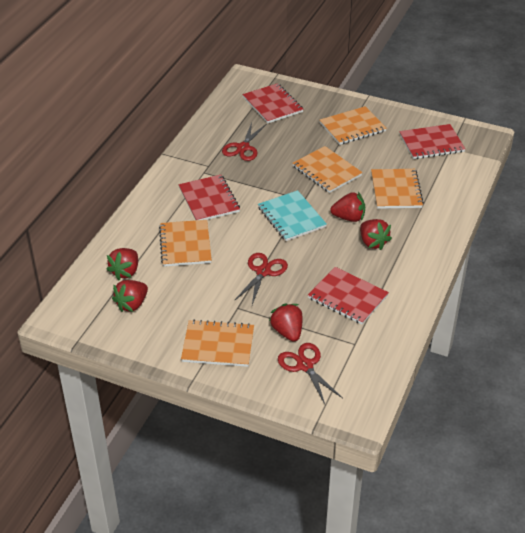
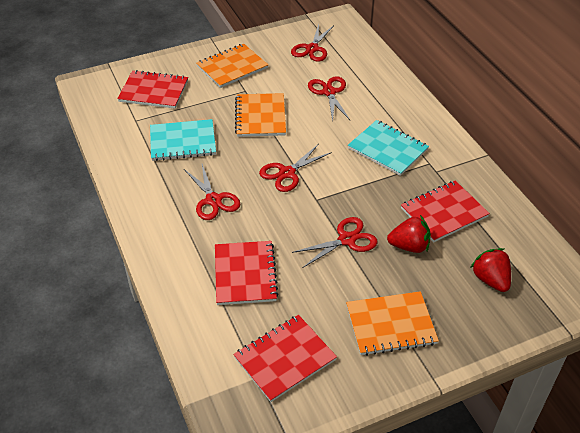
orange notebook: [159,220,212,267] [181,319,254,367] [293,146,363,193] [320,106,387,145] [371,169,424,209] = 5 -> [196,44,268,88] [235,93,286,137] [346,291,439,356] = 3
red scissors: [222,122,266,161] [234,253,288,305] [278,343,343,406] = 3 -> [184,164,240,220] [259,145,332,192] [291,24,334,62] [292,217,378,268] [308,76,350,122] = 5
red strawberry: [106,248,138,280] [112,280,148,312] [269,303,302,342] [330,192,365,222] [360,219,392,250] = 5 -> [387,215,431,253] [470,248,511,292] = 2
turquoise notebook: [258,190,327,241] = 1 -> [150,119,216,161] [348,120,429,176] = 2

